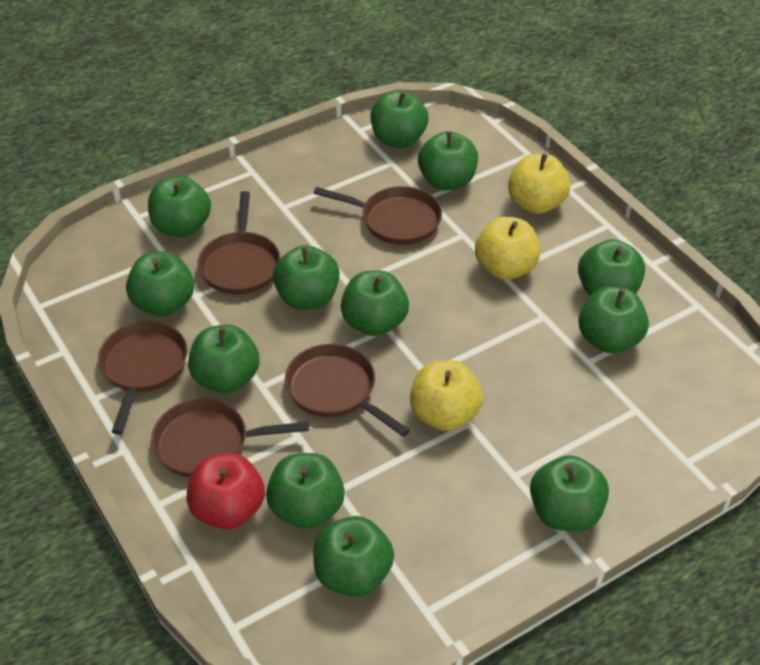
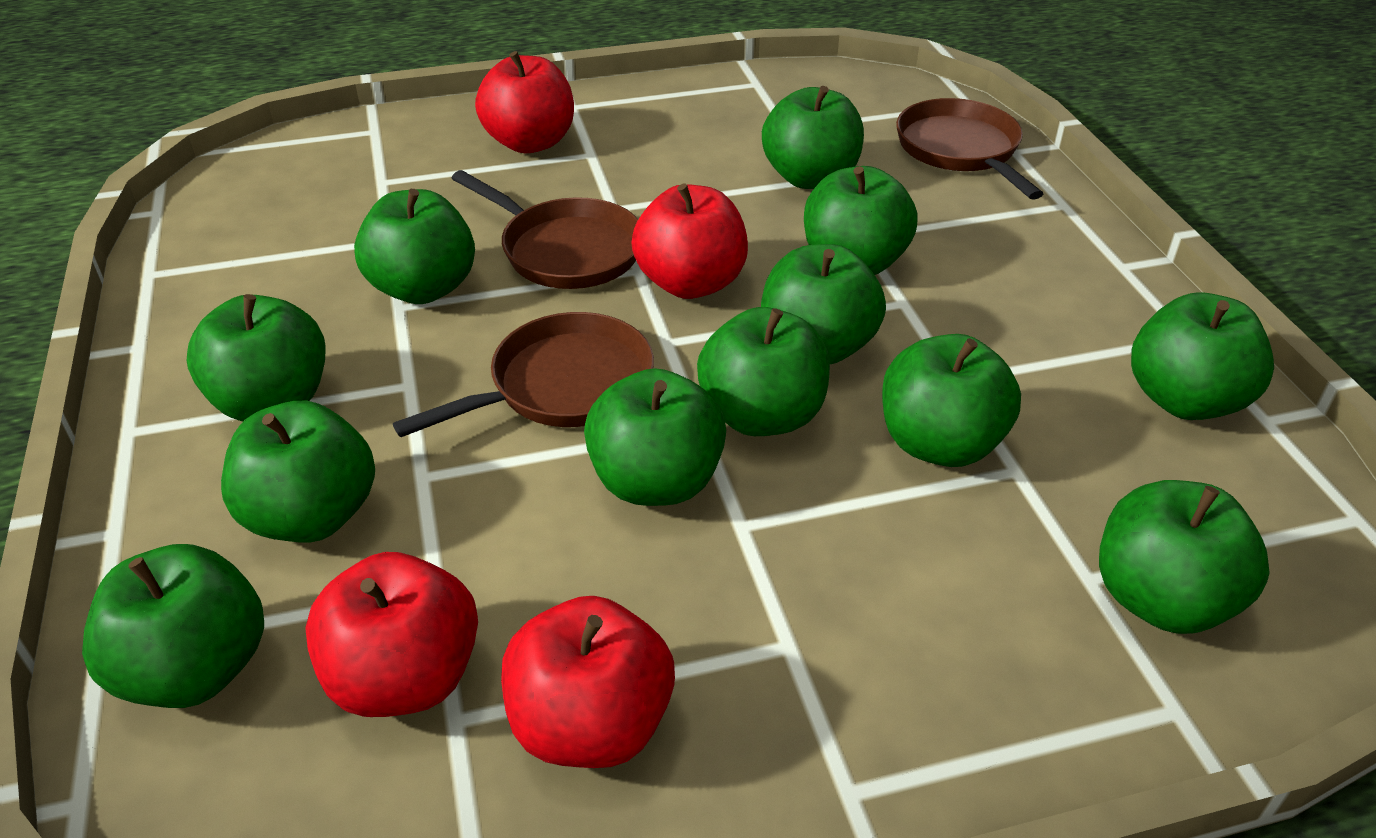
brown pan: [98,321,188,435] [151,399,309,477] [198,191,280,294] [285,344,410,437] [314,186,442,245] = 5 -> [393,312,654,437] [452,170,638,289] [896,98,1043,200] = 3
red apple: [187,453,265,529] = 1 -> [305,552,478,717] [475,51,574,153] [501,596,675,768] [631,184,748,299] = 4
yellow apple: [410,360,483,431] [475,217,540,280] [508,154,571,214] = 3 -> none = 0

